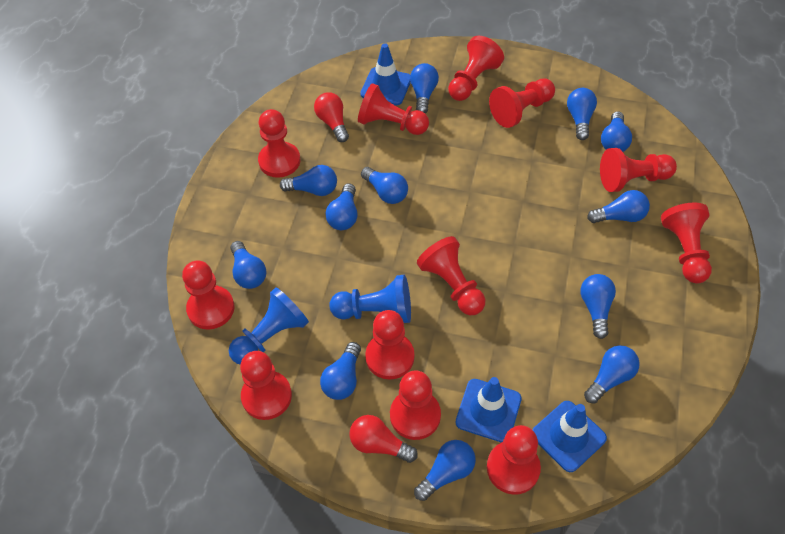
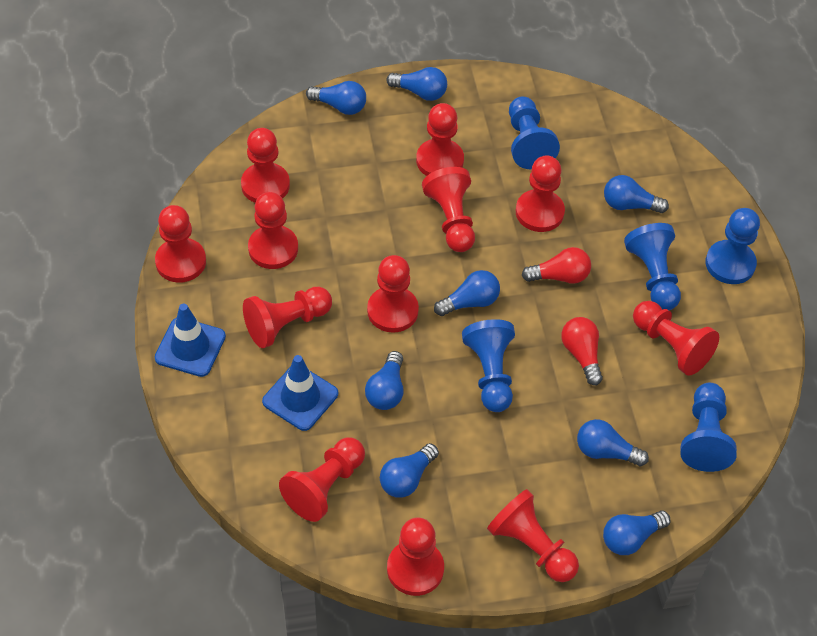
blue light bulb: [230,241,266,289] [280,165,337,196] [320,342,361,400] [325,183,358,230] [361,167,408,204] [410,63,439,113] [414,440,476,501] [567,88,597,140] [580,274,616,339] [584,345,640,403] [587,190,650,223] [601,111,632,152] = 12 -> [306,81,366,115] [365,351,403,410] [380,443,439,498] [386,67,447,101] [434,270,500,316] [577,419,649,466] [603,511,670,555] [604,175,669,213] = 8
blue pawn: [229,287,309,365] [329,275,411,323] = 2 -> [462,319,515,412] [509,97,560,170] [624,223,681,310] [680,383,737,472] [705,208,760,284] = 5
blue traffic cone: [360,43,411,105] [455,377,522,442] [532,401,607,472] = 3 -> [155,304,226,377] [262,355,338,431] = 2

